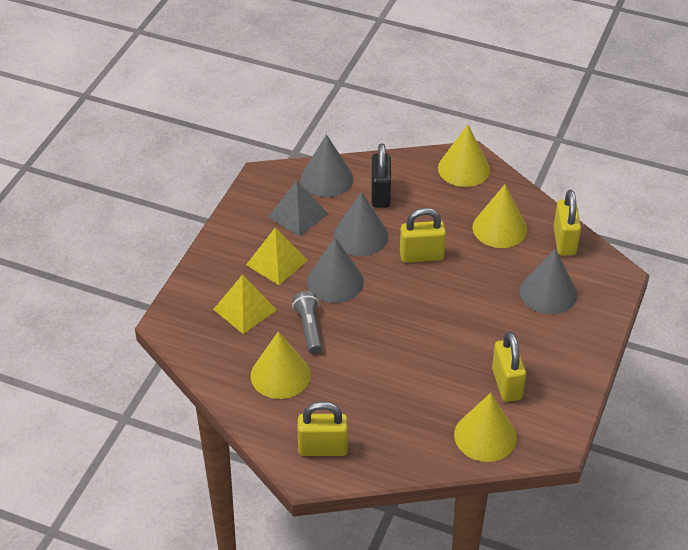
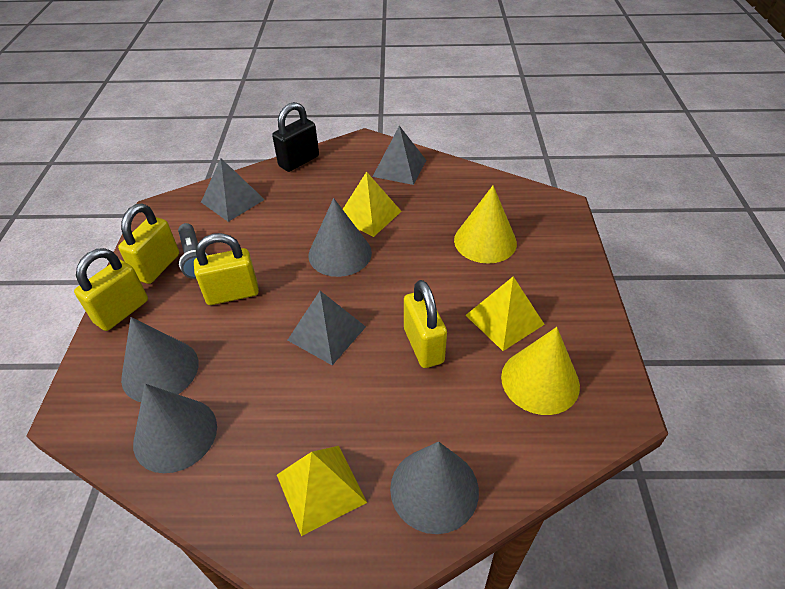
grey pyramid: [268,180,328,237] = 1 -> [201,158,265,222] [287,291,366,365] [372,126,426,185] = 3
yellow cone: [251,331,311,399] [438,125,490,187] [454,393,517,462] [473,184,527,248] = 4 -> [454,186,517,264] [501,327,580,415] = 2
yellow pyramid: [213,275,277,334] [246,228,308,285] = 2 -> [277,446,367,536] [343,171,402,237] [465,276,545,351] = 3

